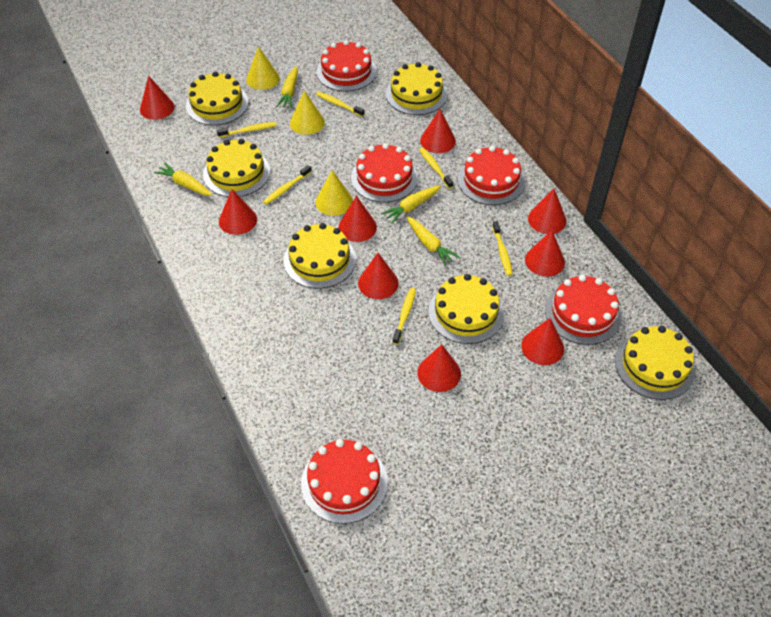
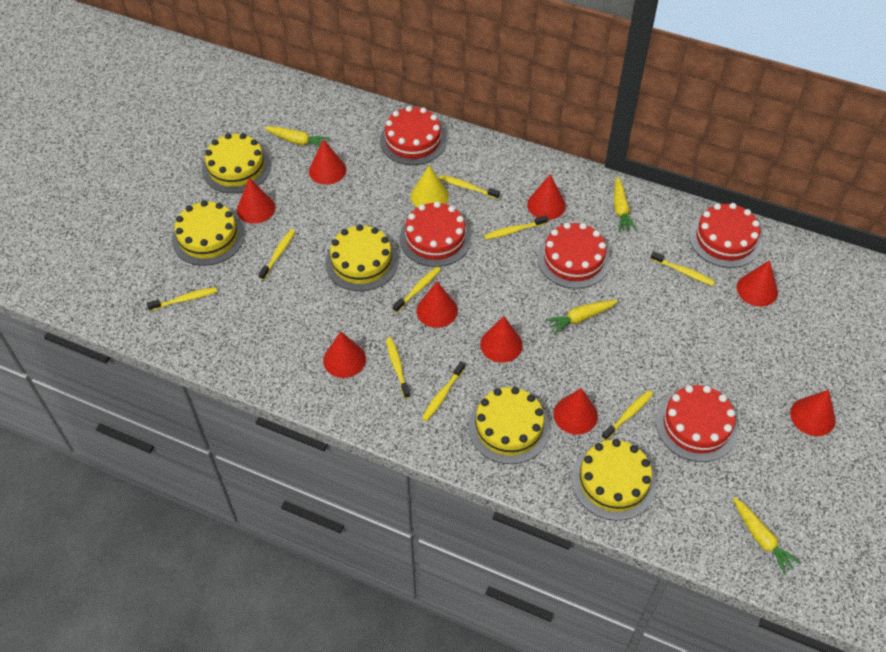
yellow cake: [186,72,248,125] [203,139,270,197] [284,223,356,289] [386,62,447,115] [428,274,504,344] [615,326,695,400] = 6 -> [172,200,244,266] [202,133,271,193] [325,224,398,291] [468,387,550,464] [571,439,656,521] = 5
yellow cone: [246,46,280,90] [290,90,325,135] [315,170,353,216] = 3 -> [411,165,449,207] = 1
yellow toothbrush: [217,122,276,138] [263,165,311,205] [316,91,364,117] [392,288,416,345] [419,148,453,189] [492,221,513,276] = 6 -> [147,287,217,311] [259,229,295,280] [386,338,410,399] [393,267,441,313] [422,361,465,421] [440,175,500,199] [484,215,548,240] [601,390,653,440] [650,251,715,286] = 9

